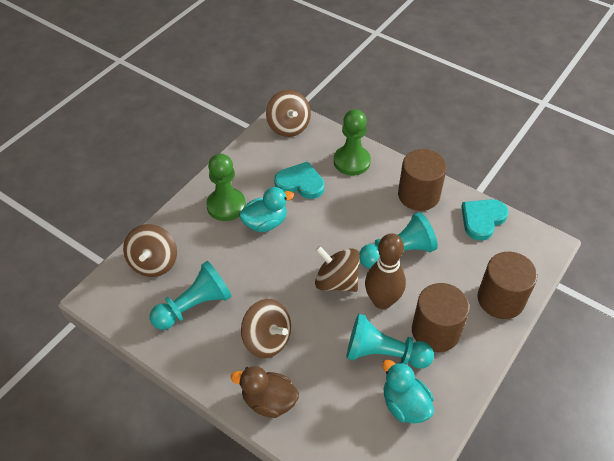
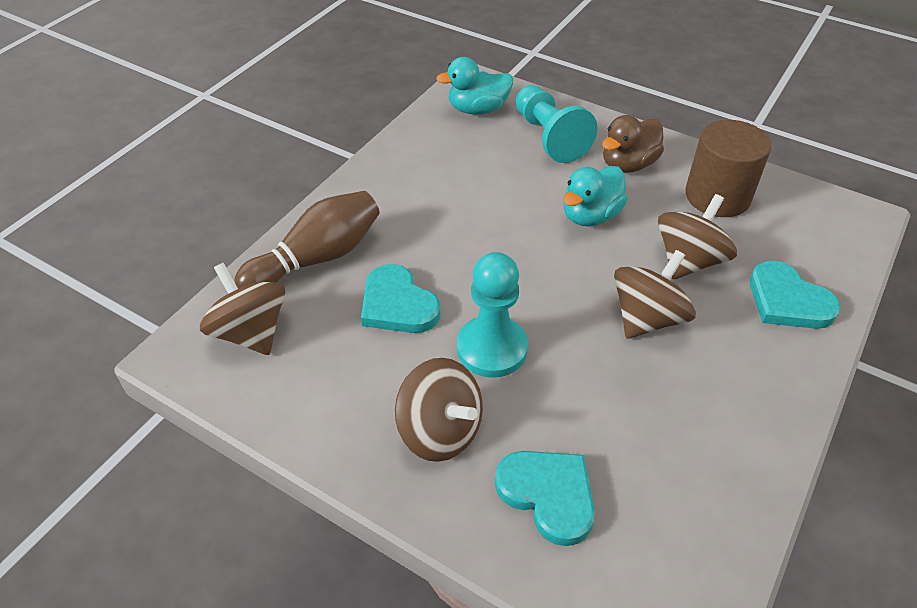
brown cylinder: [398,149,447,211] [412,283,469,352] [477,252,537,319] = 3 -> [685,120,771,217] = 1
green pawn: [206,154,246,221] [334,109,371,176] = 2 -> none = 0
turquoise heart: [274,161,325,199] [461,199,508,241] = 2 -> [361,264,440,333] [495,451,595,546] [750,261,840,329] = 3
turquoise pawn: [150,261,232,330] [346,314,434,369] [359,212,438,268] = 3 -> [457,252,528,377] [516,85,597,163] = 2

